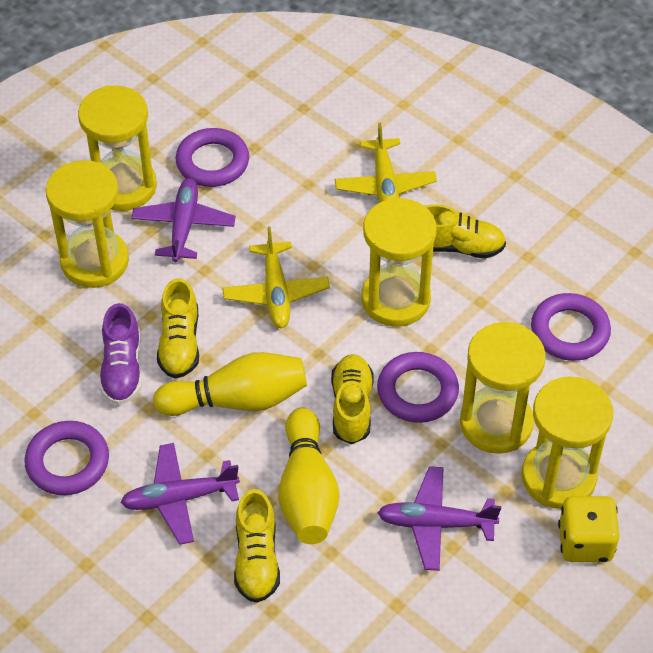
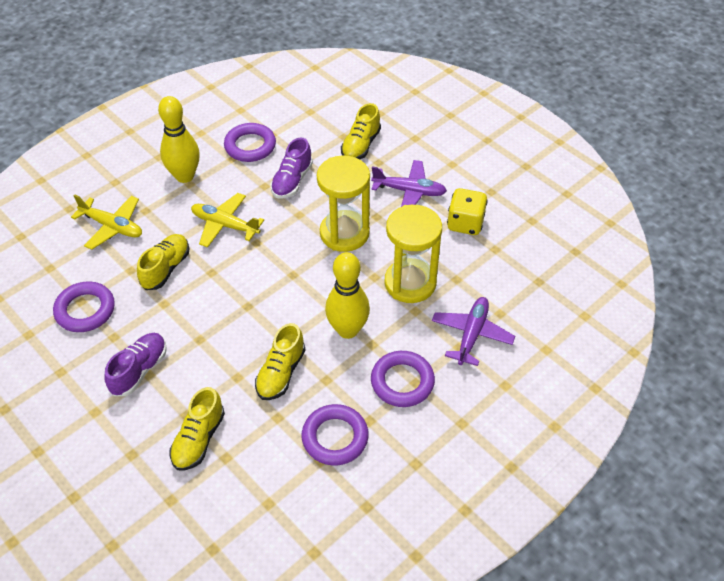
purple plane: [120,443,240,545] [131,178,236,262] [377,466,501,571] = 3 -> [371,160,447,207] [432,297,515,366] = 2
purple shoe: [99,303,142,405] = 1 -> [104,333,167,396] [271,138,313,199] = 2
yellow hourglass: [46,160,129,288] [78,85,157,211] [361,198,437,326] [460,322,546,454] [522,376,613,509] = 5 -> [317,155,370,252] [384,205,442,303] = 2

